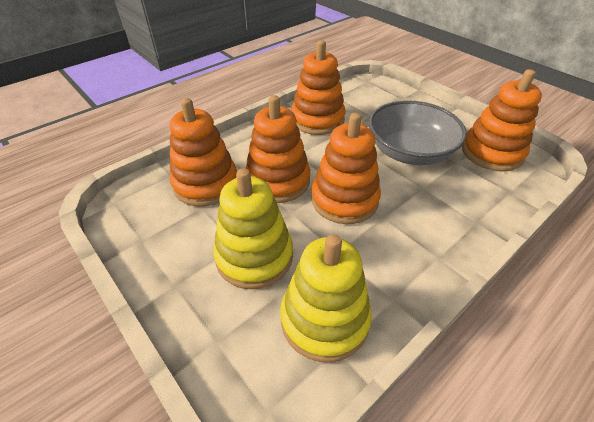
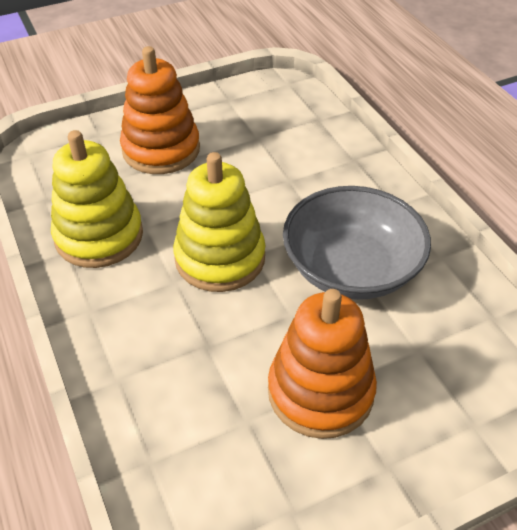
orange stacking toy: [170,98,237,207] [246,95,310,203] [291,40,346,135] [311,113,381,224] [462,69,542,171] = 5 -> [120,46,200,174] [268,289,377,439] = 2

